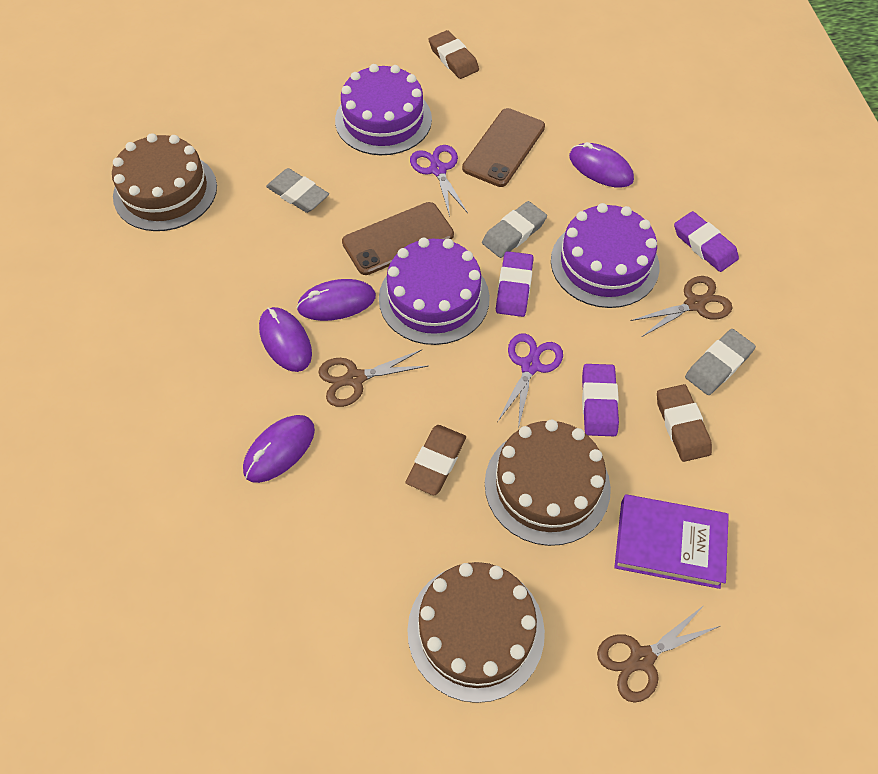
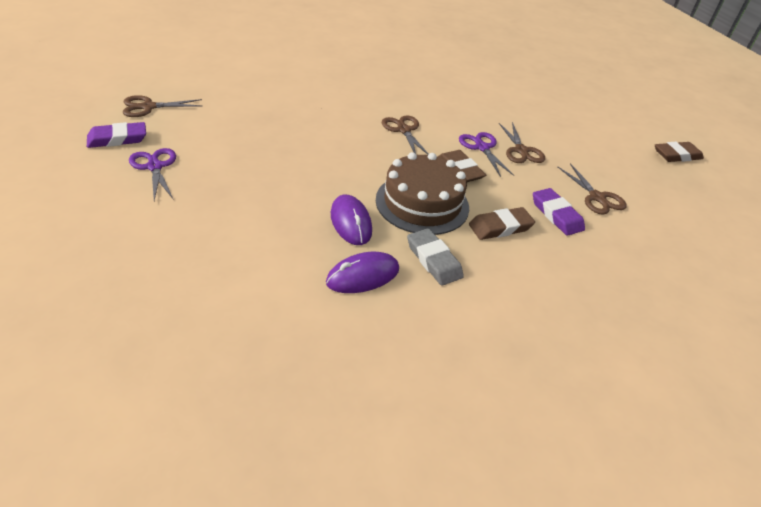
brown cake: [112,133,217,231] [407,562,545,703] [485,420,611,546] = 3 -> [376,152,469,235] = 1
brown phone: [342,202,454,275] [462,108,545,187] = 2 -> none = 0
brown scissors: [318,350,428,407] [597,605,720,703] [631,276,732,337] = 3 -> [123,95,202,117] [382,115,429,155] [499,122,545,163] [557,163,627,215] = 4
grey eraser: [266,168,329,213] [482,201,547,258] [685,329,756,395] = 3 -> [407,228,464,286] = 1
purple book: [614,494,729,589] = 1 -> none = 0
purple cake: [335,64,432,155] [379,238,490,345] [551,203,659,308] = 3 -> none = 0
purple eraser: [496,251,534,317] [582,364,619,436] [674,211,739,272] = 3 -> [87,122,146,148] [533,188,585,236] = 2
purple mouse: [243,415,315,483] [259,307,312,372] [297,279,376,321] [569,142,634,188] = 4 -> [326,252,399,293] [331,195,372,245] = 2

